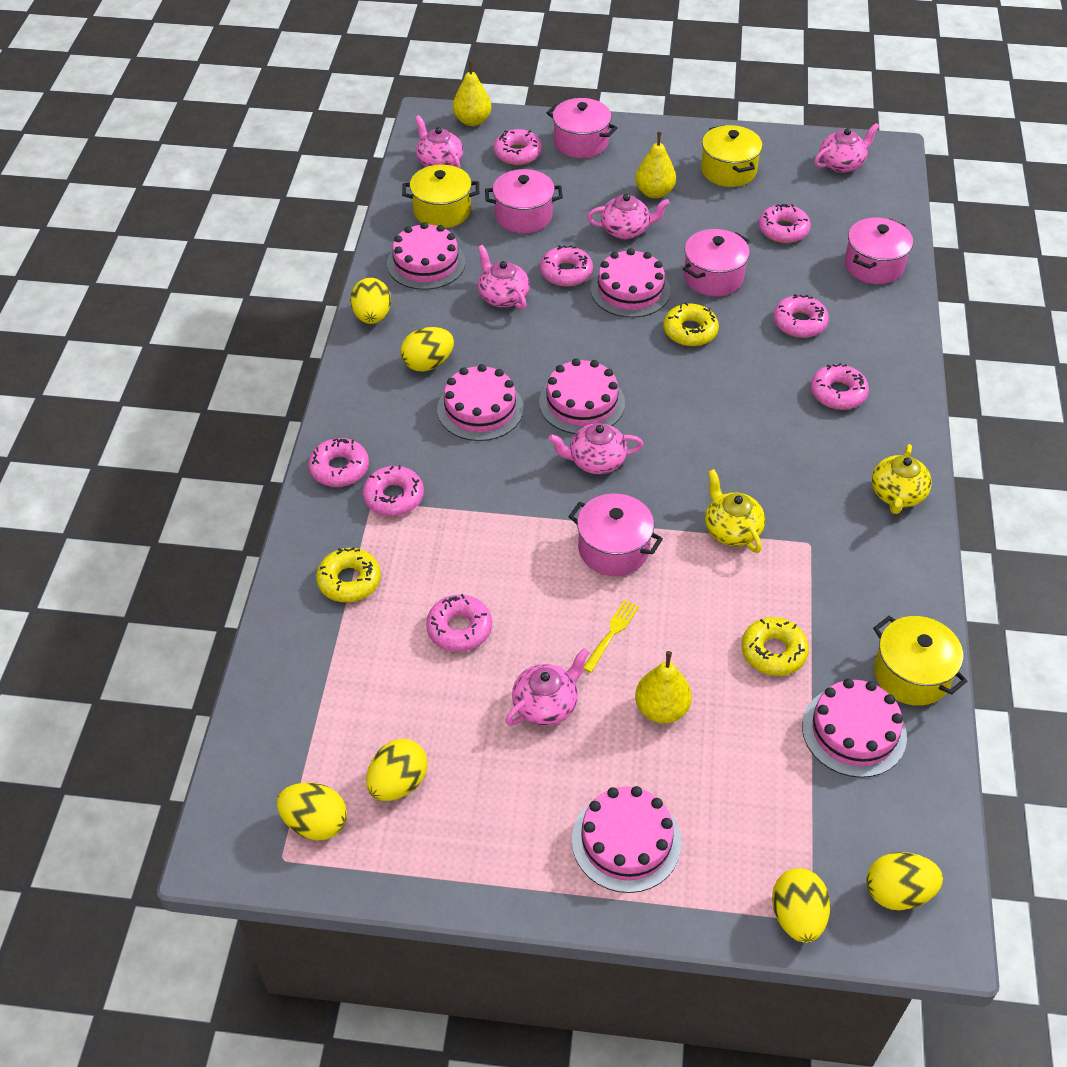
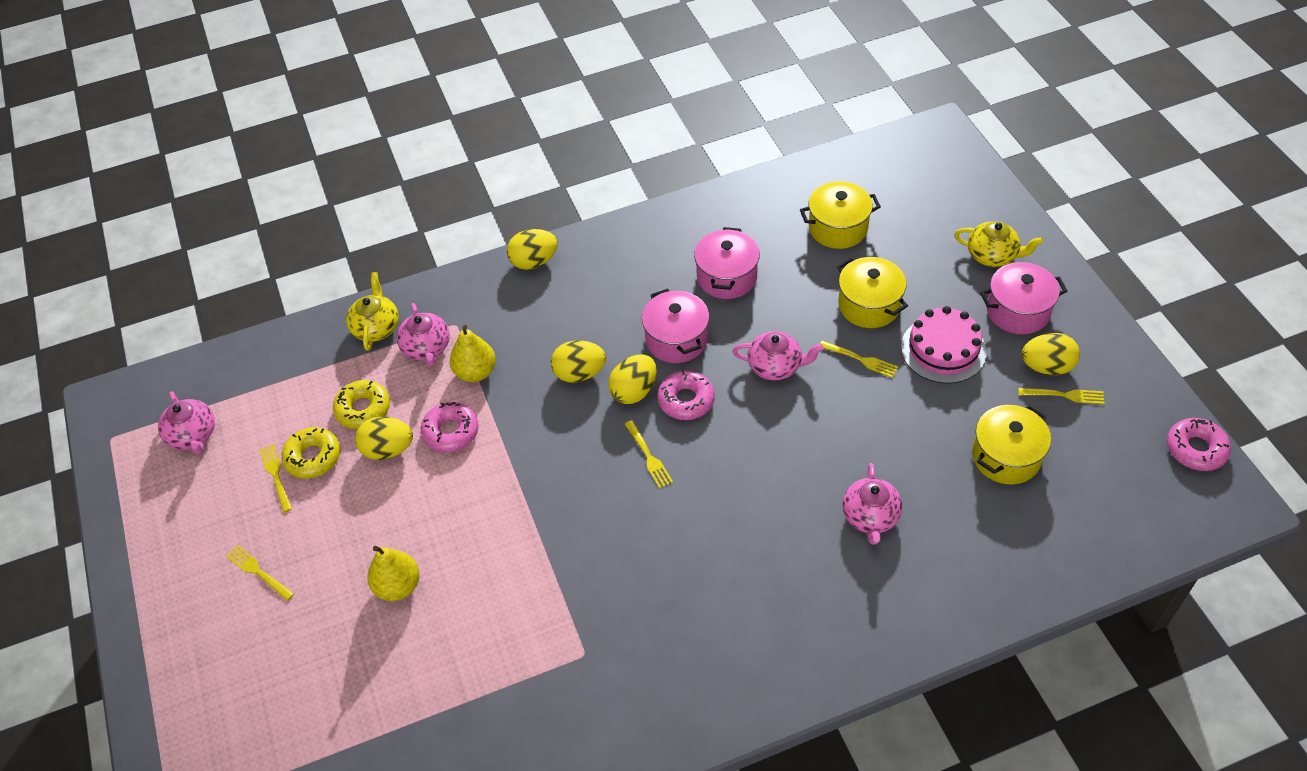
pink cake: [387,222,465,290] [437,364,524,441] [539,358,625,434] [572,786,681,893] [591,248,670,318] [802,678,907,778] = 6 -> [901,306,987,384] = 1
pink donut: [309,438,369,487] [363,465,424,516] [426,594,492,652] [494,129,542,165] [540,245,593,287] [759,204,811,243] [773,294,829,338] [811,363,869,410] = 8 -> [421,402,479,453] [657,370,715,420] [1167,418,1231,471] = 3
pink pot: [485,169,563,233] [547,98,618,158] [568,494,663,576] [683,229,750,296] [844,217,913,284] = 5 -> [642,288,709,363] [694,227,760,299] [980,262,1067,334] = 3
pink teapot: [415,115,463,168] [478,245,530,310] [505,648,589,726] [548,423,644,474] [587,194,670,239] [814,123,880,173] = 6 -> [158,391,215,454] [396,303,450,366] [732,331,824,380] [842,463,903,545] = 4
yellow donut: [316,547,381,602] [663,302,719,346] [741,617,809,676] = 3 -> [281,427,340,479] [333,380,390,429] = 2
yellow egg: [277,783,347,841] [350,278,391,324] [366,739,428,801] [401,327,454,371] [772,868,830,943] [866,852,943,911] = 6 -> [355,417,413,460] [507,229,558,270] [551,341,606,383] [608,355,657,404] [1022,333,1080,375] = 5
yellow fork: [584,600,639,673] = 1 -> [226,545,294,601] [259,444,292,513] [625,420,673,489] [820,341,898,378] [1018,388,1105,404] = 5
yellow pear: [453,61,491,126] [635,132,676,198] [635,651,692,723] = 3 -> [367,546,420,601] [450,325,496,382] = 2

